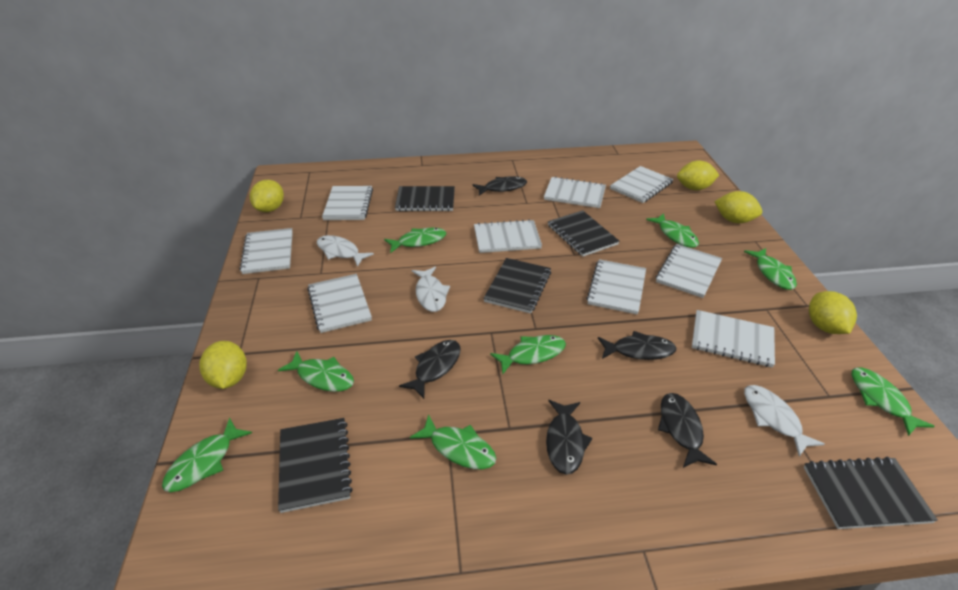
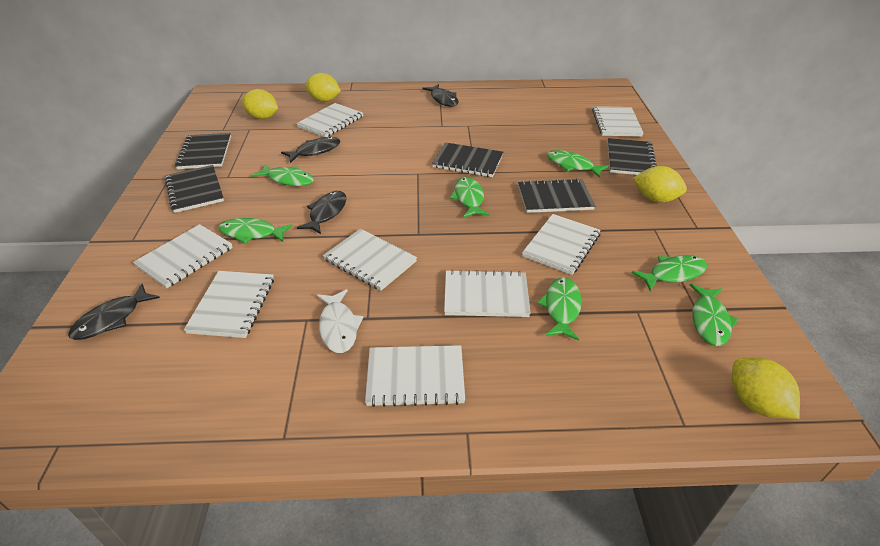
black fish: [399,340,461,399] [472,176,527,195] [546,400,592,475] [598,331,676,360] [658,393,717,468] = 5 -> [68,284,160,340] [281,137,341,163] [297,191,346,234] [422,84,458,107] = 4
green fish: [162,418,252,492] [278,351,354,392] [384,228,446,253] [410,414,496,469] [490,335,566,375] [646,213,699,248] [744,248,797,290] [852,367,935,436] = 8 -> [218,218,293,244] [252,164,314,186] [450,177,489,218] [537,277,582,341] [547,150,609,178] [632,255,707,291] [690,284,738,346] = 7
white fish: [317,235,374,267] [412,267,450,312] [744,385,825,457] = 3 -> [317,289,363,353] = 1
white notebook: [240,228,293,274] [307,274,372,333] [322,186,373,220] [474,219,542,253] [544,176,606,208] [586,259,646,314] [610,166,674,203] [656,244,722,298] [692,310,775,368] = 9 -> [133,224,233,288] [184,271,274,338] [296,103,363,137] [323,229,417,291] [365,345,465,407] [444,269,531,317] [522,214,601,275] [592,106,644,137] = 8
yellow lemon: [199,341,247,389] [250,180,284,212] [677,160,719,190] [714,191,762,223] [809,291,857,334] = 5 -> [242,89,278,119] [305,73,341,102] [633,166,687,203] [732,357,800,419] = 4

